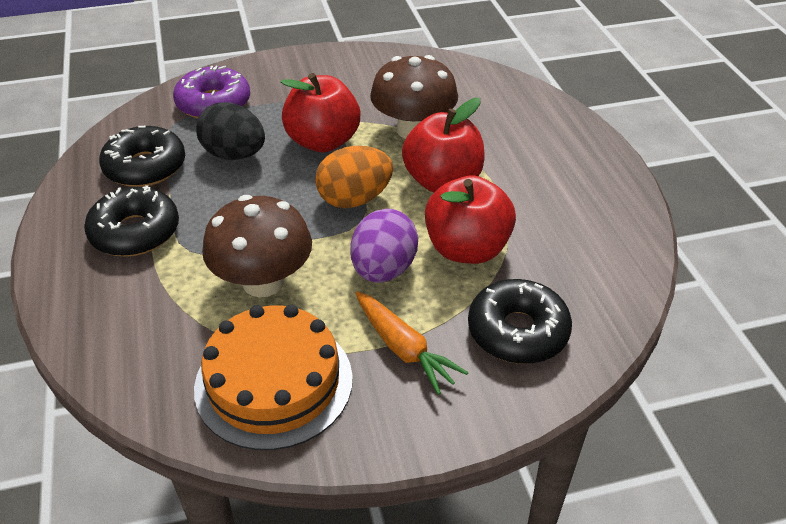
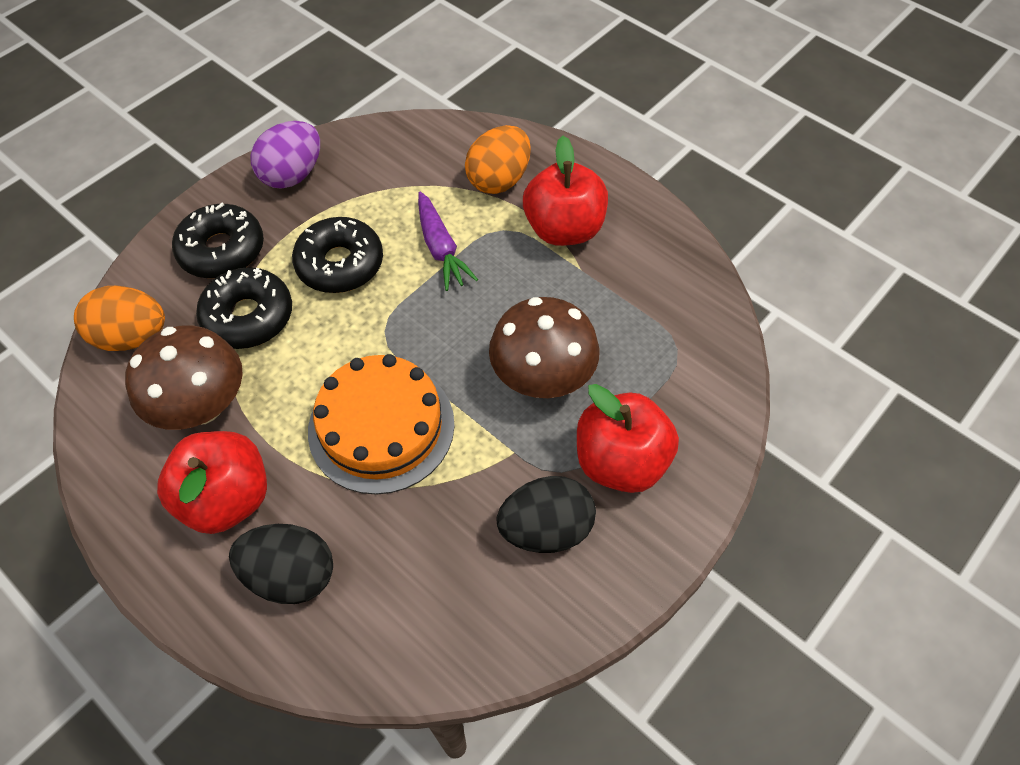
black egg: [196,102,265,160] = 1 -> [229,524,333,604] [496,476,596,553] = 2
orange carrot: [355,291,469,395] = 1 -> none = 0
orange egg: [315,146,393,208] = 1 -> [74,285,165,351] [465,125,531,194] = 2
purple carrot: none = 0 -> [418,192,478,291] = 1
purple donut: [173,66,250,119] = 1 -> none = 0

